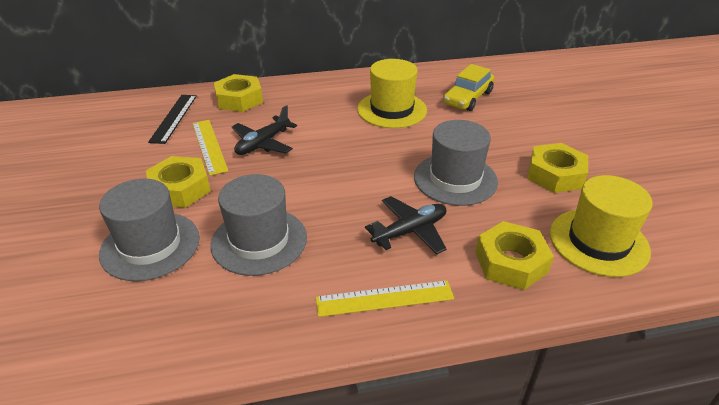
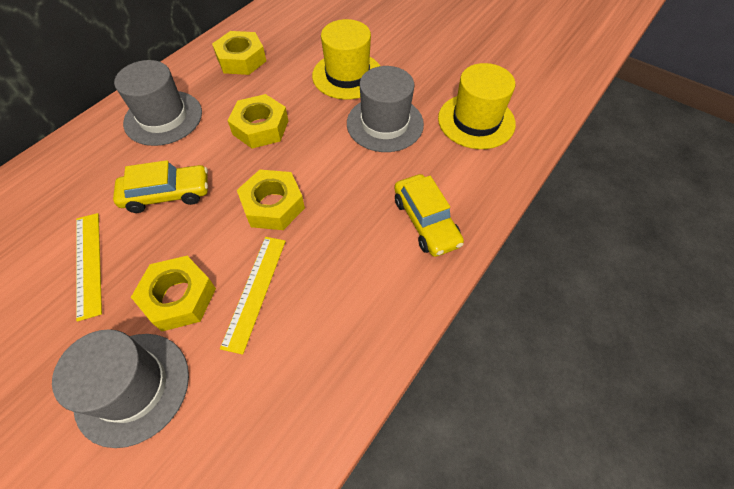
black plane: [232,105,297,155] [365,196,447,254] = 2 -> none = 0
black ruler: [148,95,197,144] = 1 -> none = 0
yellow car: [443,64,495,111] = 1 -> [113,160,208,213] [394,174,464,257] = 2

